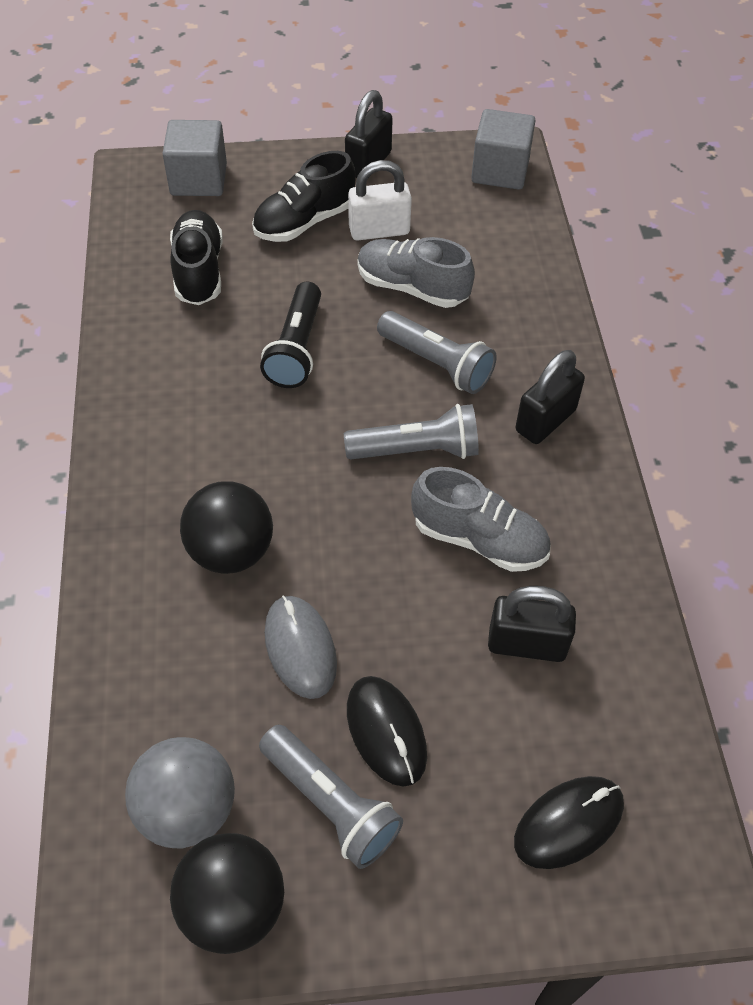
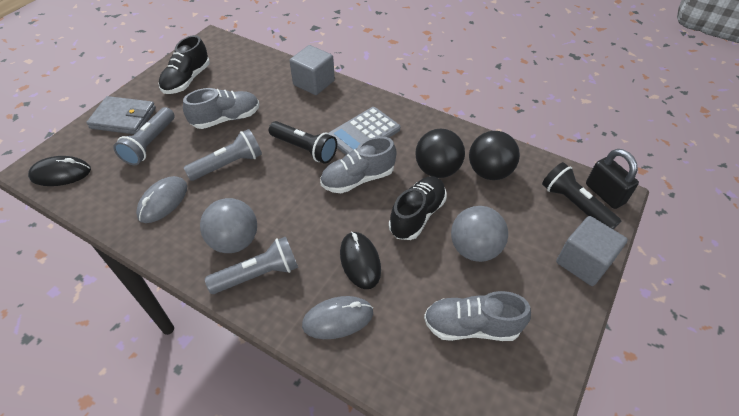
black flashlight: [260,282,321,388] = 1 -> [269,121,337,164] [542,162,621,229] = 2
black padlock: [345,90,393,178] [488,586,576,662] [516,350,585,444] = 3 -> [586,149,639,209] = 1
grey ball: [125,737,235,848] = 1 -> [200,198,257,253] [451,206,508,262] = 2
grey calculator: none = 0 -> [329,107,400,155] = 1
grey mouse: [265,595,337,699] = 1 -> [136,176,187,223] [302,296,373,339] = 2
grey shoe: [358,237,475,308] [411,467,550,572] = 2 -> [183,88,259,129] [320,137,397,193] [424,291,531,341] = 3
grey wallet: none = 0 -> [86,96,156,134] = 1
white padlock: [348,160,412,240] = 1 -> none = 0

